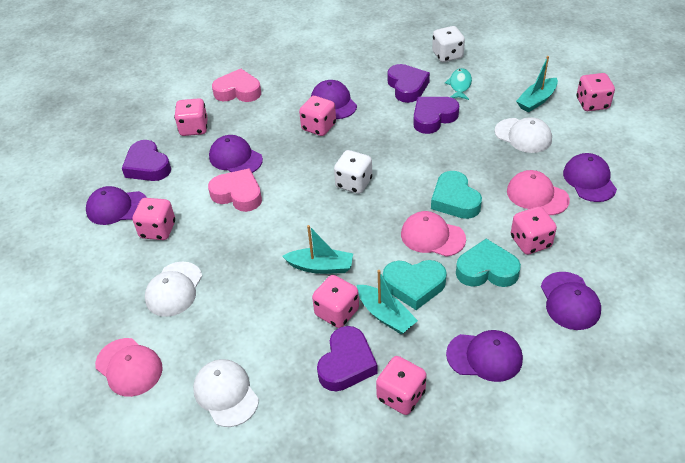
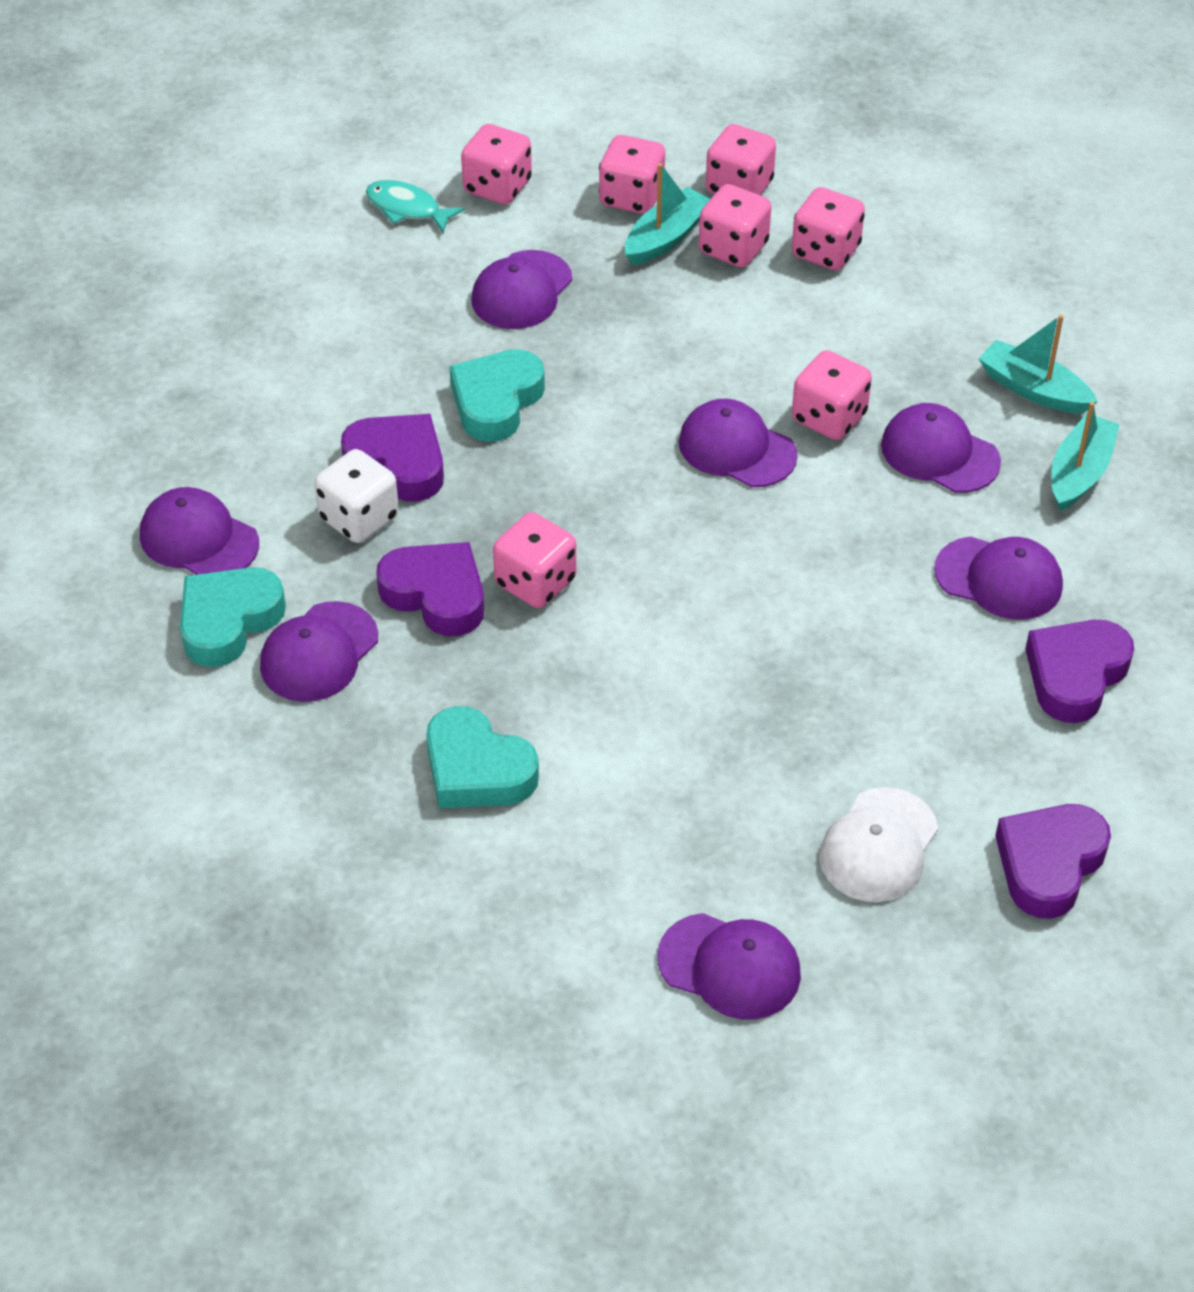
pink cap: [95,338,162,397] [401,211,466,257] [507,170,570,215] = 3 -> none = 0
pink heart: [208,168,262,212] [212,69,261,102] = 2 -> none = 0
purple cap: [86,186,147,225] [209,135,263,173] [311,80,357,119] [446,330,523,382] [541,272,601,330] [563,153,617,202] = 6 -> [140,487,259,575] [260,601,378,702] [471,250,572,329] [657,913,801,1020] [679,399,798,487] [881,403,1001,493] [934,536,1063,620] = 7
white cap: [145,262,202,317] [193,359,259,427] [495,117,552,153] = 3 -> [819,787,938,902] = 1
white dice: [334,150,372,194] [432,26,465,62] = 2 -> [314,449,399,543] = 1

